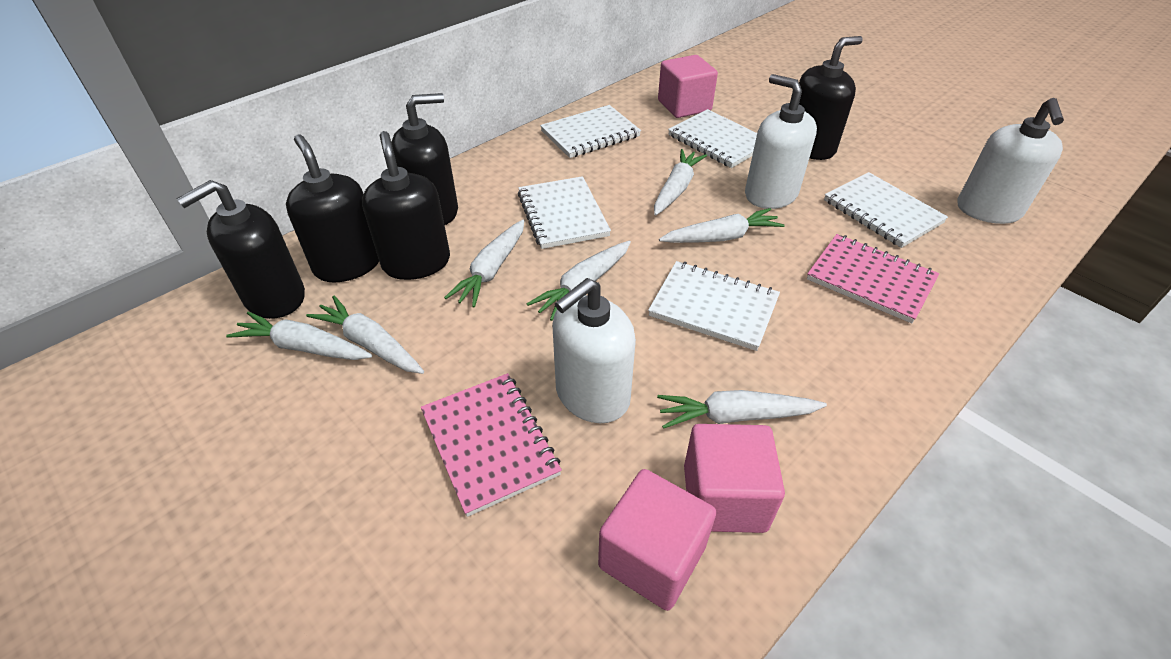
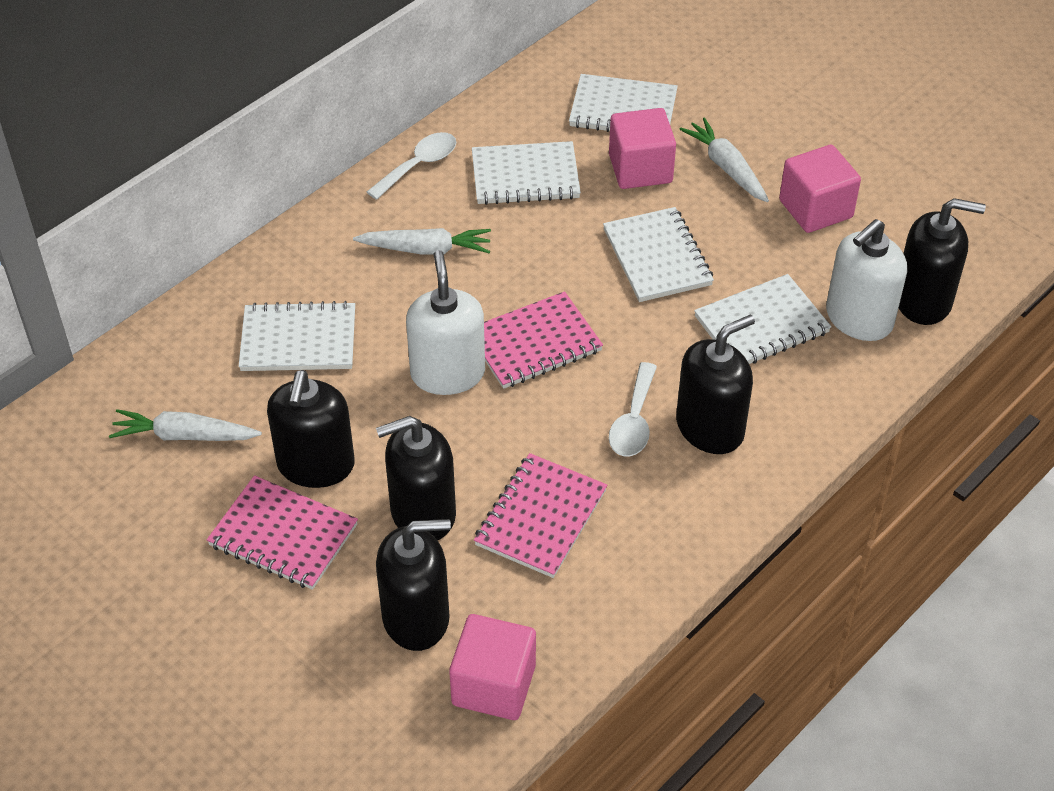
pink notebook: [421,373,562,517] [807,234,939,323] = 2 -> [207,475,358,590] [474,453,607,578] [484,291,603,389] = 3
white carrot: [226,311,372,360] [306,296,424,374] [444,220,524,308] [527,240,631,321] [654,149,707,215] [657,390,827,429] [659,208,785,243] = 7 -> [109,409,262,441] [353,228,491,255] [679,117,769,202] = 3
white soap dispenser: [552,278,636,423] [745,74,817,209] [957,98,1064,224] = 3 -> [406,250,485,395] [826,219,907,341] = 2
white spoon: none = 0 -> [367,132,456,200] [609,362,657,456] = 2

